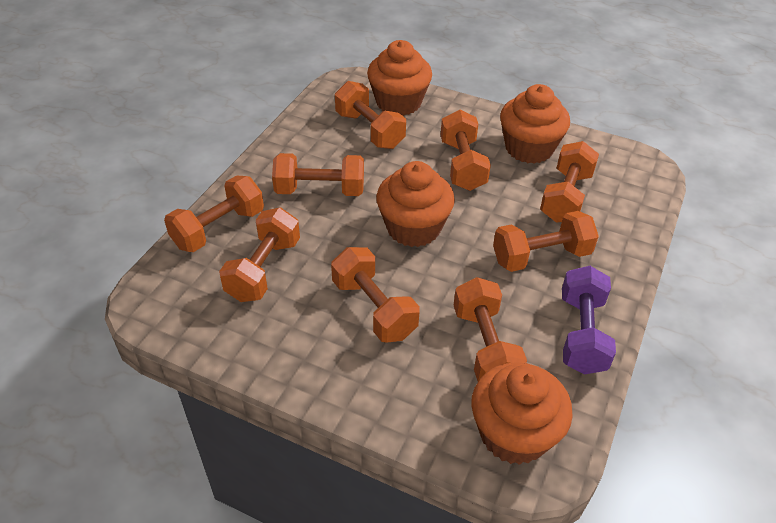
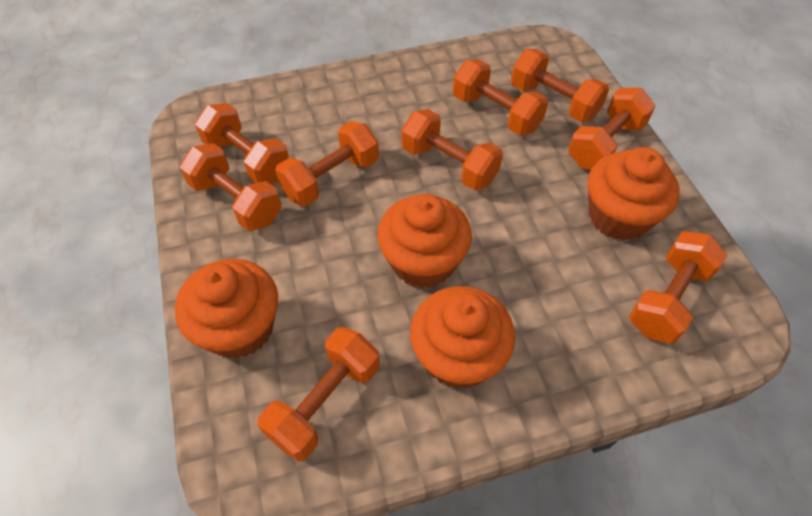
purple dumbbell: [562,266,616,375] = 1 -> none = 0

